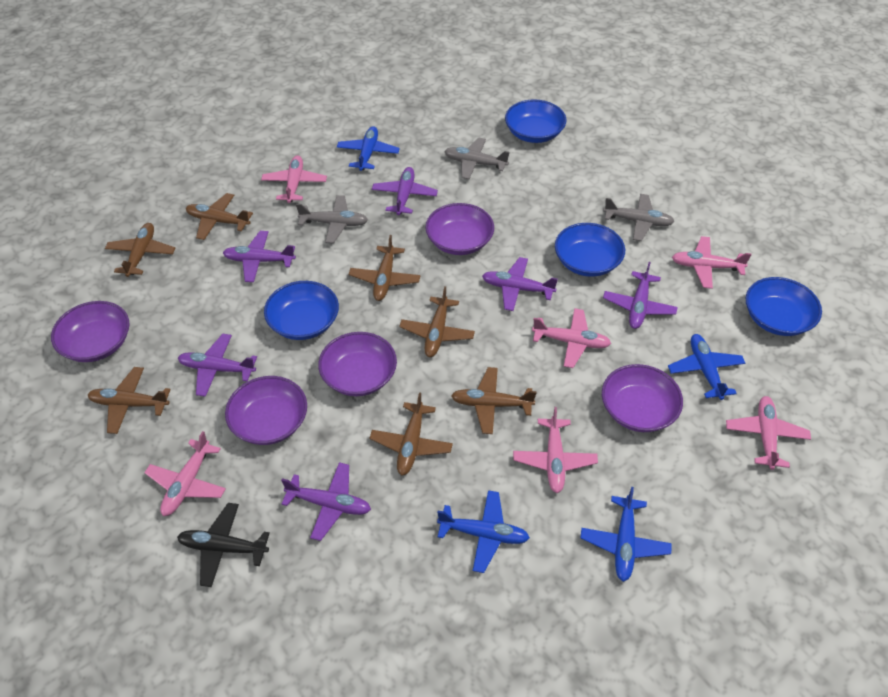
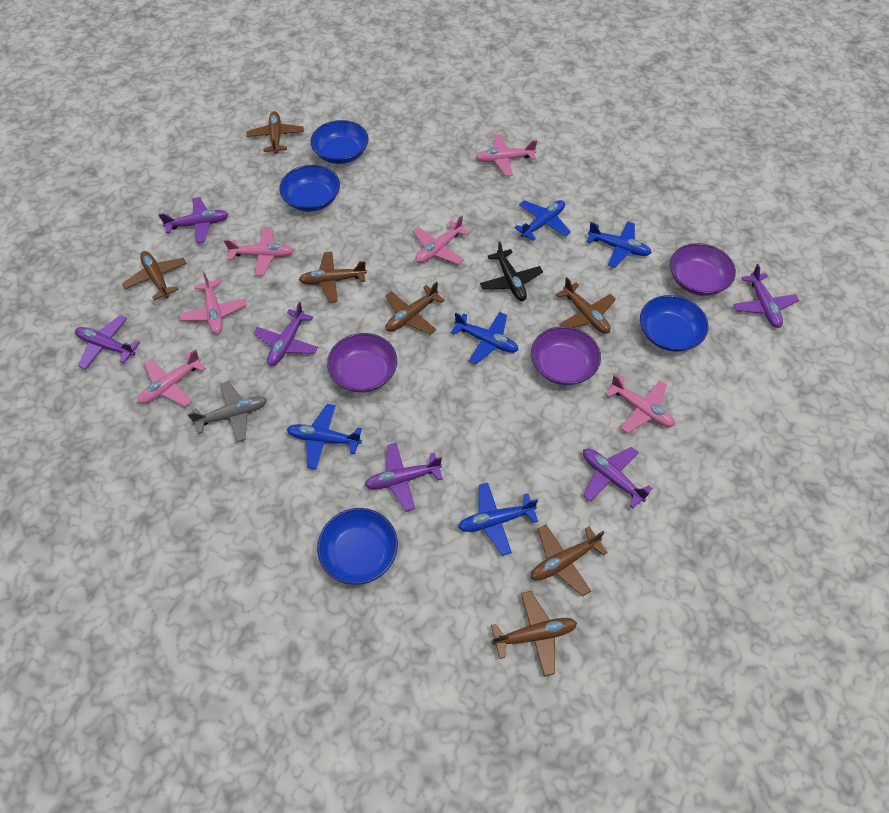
blue plane: [337,126,400,171] [437,490,530,573] [580,487,672,582] [668,334,745,400] = 4 -> [287,404,362,469] [451,312,519,364] [458,483,538,556] [514,200,571,241] [587,221,652,268] = 5
grey plane: [296,195,368,243] [444,138,509,179] [603,194,675,241] = 3 -> [187,381,267,443] = 1
purple bowl: [51,301,130,362] [225,376,307,445] [318,332,397,396] [425,203,494,255] [602,364,683,432] = 5 -> [327,333,397,393] [531,326,601,385] [670,243,736,296] = 3

